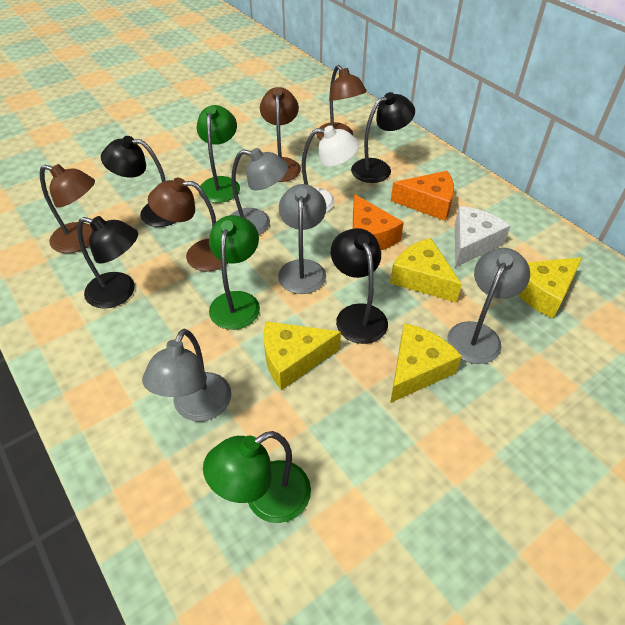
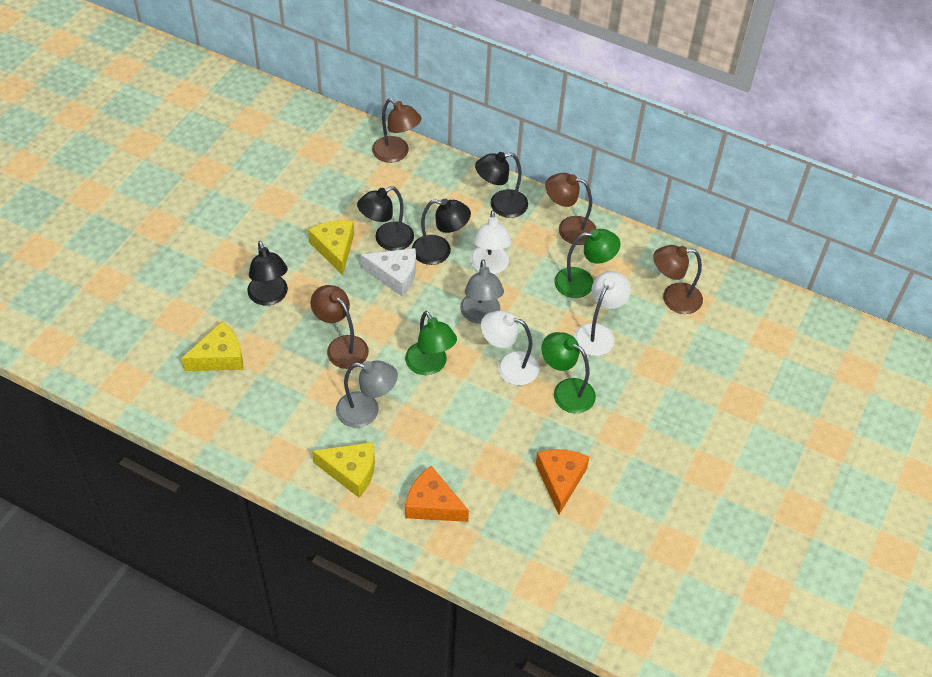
grey lamp: [142,329,231,422] [231,148,288,235] [278,184,326,294] [447,248,530,364] = 4 -> [336,361,398,428] [460,259,504,324] = 2
white lamp: [302,125,359,212] = 1 -> [470,210,512,274] [481,311,539,386] [574,271,631,356] = 3
yellow cheese: [264,321,341,390] [390,238,462,303] [390,323,462,403] [518,257,583,319] = 4 -> [181,321,243,371] [308,220,354,275] [312,442,375,497] = 3

